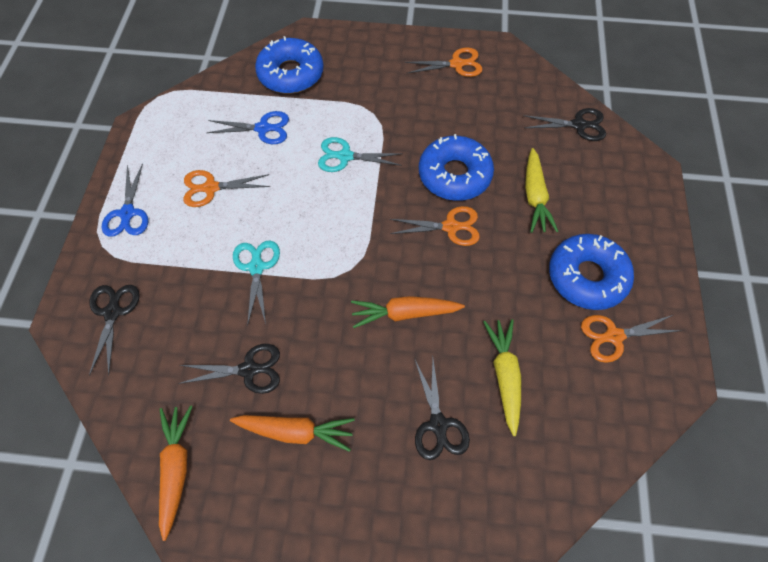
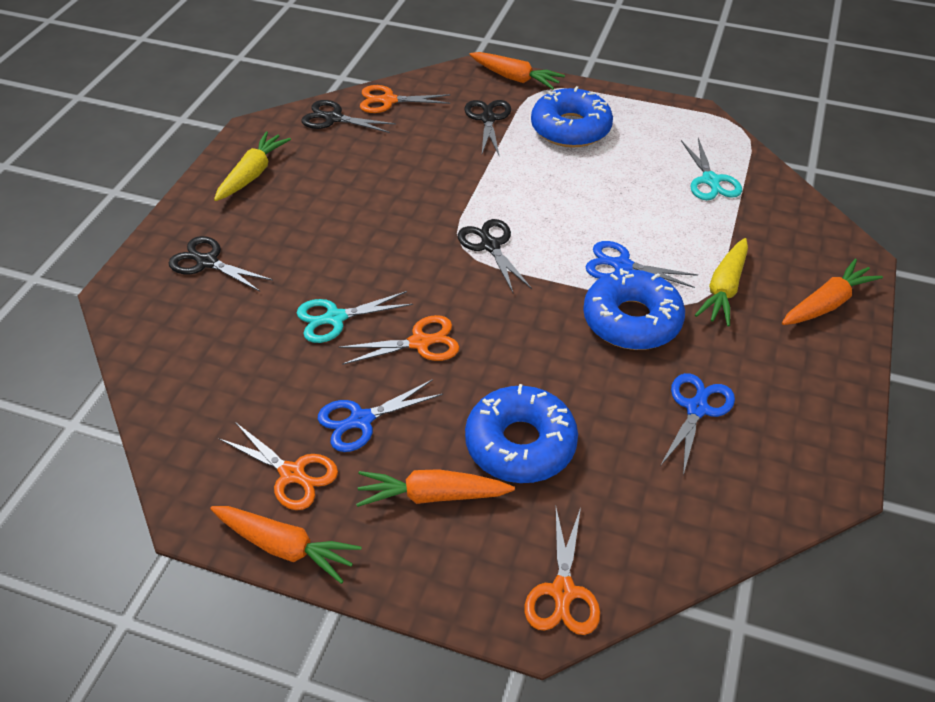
blue scissors: [102,163,148,237] [206,111,289,144] = 2 -> [318,379,443,452] [586,241,698,288] [660,373,735,475] = 3
orange carrot: [159,405,193,541] [230,415,355,452] [351,296,465,328] = 3 -> [210,506,362,584] [356,469,515,507] [469,52,565,90] [782,259,883,325] = 4

